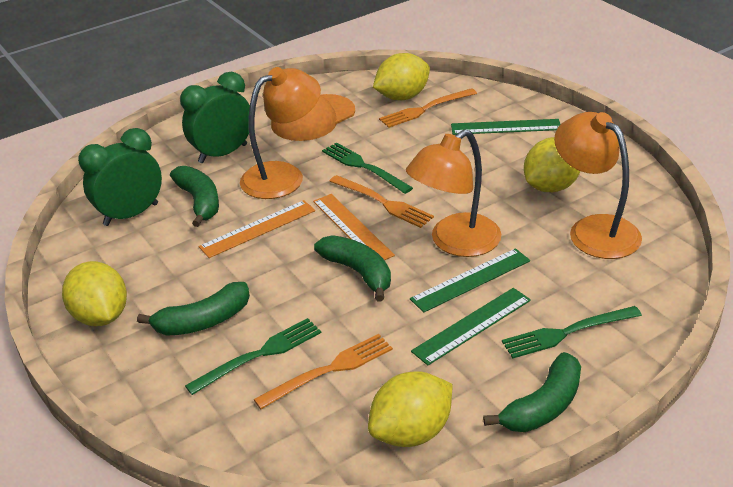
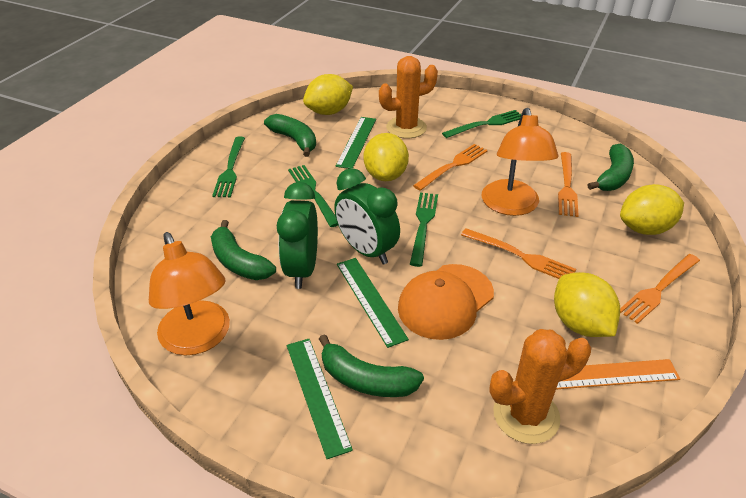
green fork: [185,318,321,395] [322,142,413,194] [502,306,642,358] = 3 -> [212,137,245,197] [288,165,338,227] [410,193,438,267] [442,110,521,138] = 4
orange cactus: none = 0 -> [379,56,438,138] [489,329,591,444] = 2
orange fork: [253,334,393,409] [329,175,434,228] [379,88,477,128] = 3 -> [413,144,488,191] [461,228,576,279] [558,152,579,217] [620,254,700,324] = 4
orange lamp: [240,67,321,199] [406,130,501,257] [554,112,642,259] = 3 -> [149,232,230,355] [482,108,558,216] = 2
orange ruler: [199,200,315,258] [313,194,395,260] = 2 -> [556,359,680,389] = 1

